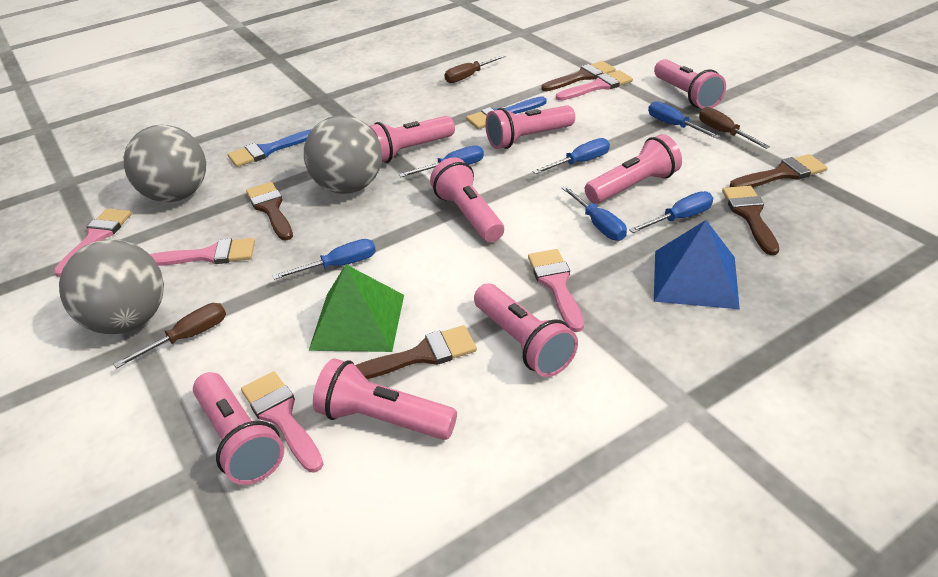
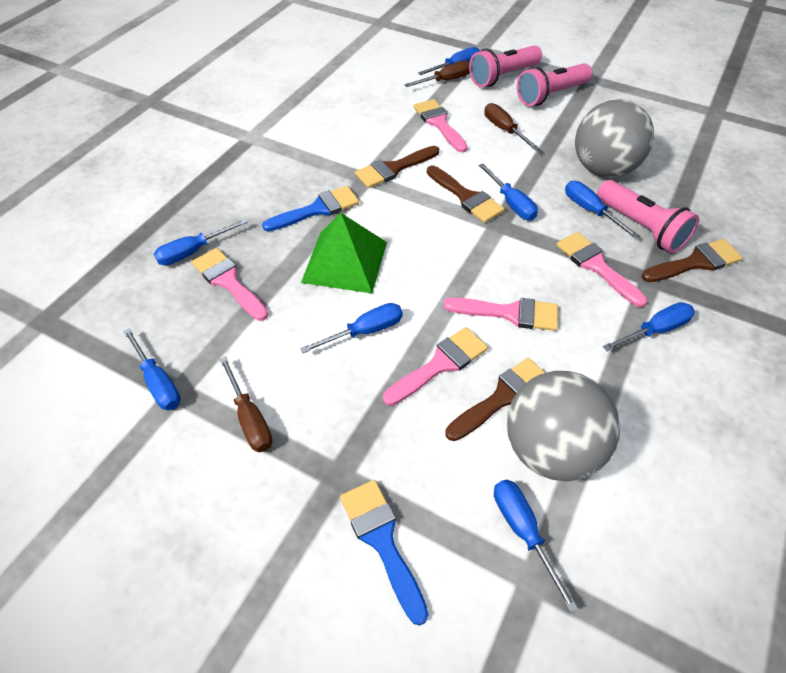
blue pyramid: [654,220,740,309] = 1 -> none = 0
blue screwdriver: [272,239,376,280] [399,145,484,177] [532,138,610,174] [562,186,627,241] [629,191,713,233] [648,101,721,139] = 6 -> [123,328,181,410] [154,219,248,265] [300,303,403,353] [418,47,479,75] [478,164,538,220] [494,480,578,613] [565,181,640,238] [603,302,695,351] = 8
brown brush: [246,182,293,240] [355,325,477,379] [541,61,616,91] [722,186,779,255] [730,154,828,187] = 5 -> [355,146,439,188] [427,165,504,223] [445,358,545,441] [642,239,743,282] = 4
grey ball: [59,239,164,334] [124,125,206,202] [304,115,382,194] = 3 -> [507,371,620,481] [575,99,654,178] = 2
pink flashlight: [193,372,284,485] [313,358,457,440] [369,116,455,163] [430,158,504,242] [474,284,578,377] [485,105,575,149] [585,134,682,204] [654,59,726,109] = 8 -> [469,45,542,87] [517,63,592,106] [597,180,699,253] = 3

